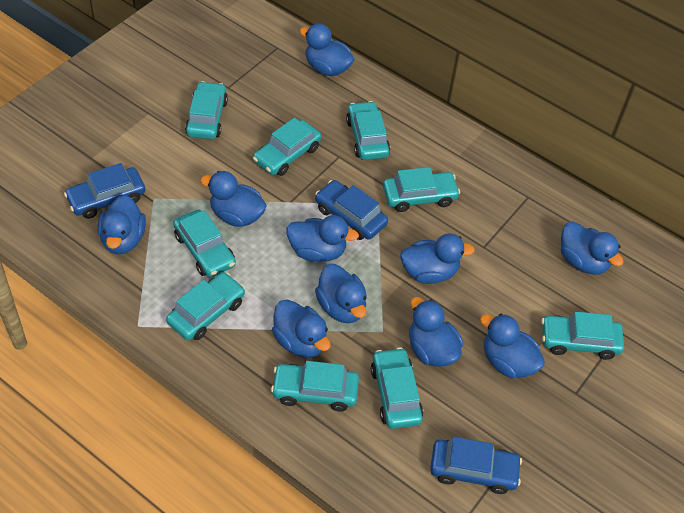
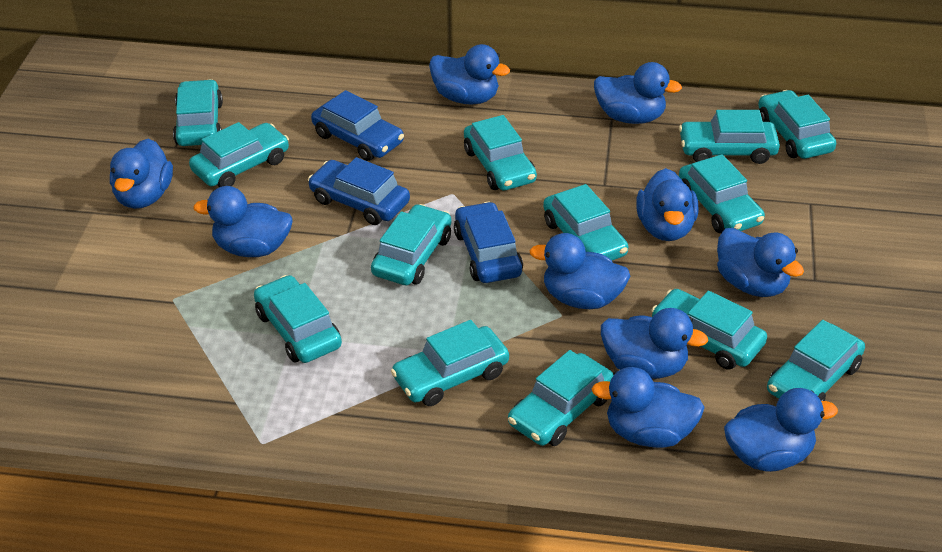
turquoise car: [166,272,245,340] [173,209,236,277] [185,81,228,140] [253,118,321,176] [271,361,359,412] [346,101,390,160] [371,347,423,429] [383,167,460,212] [541,312,624,360] = 9 -> [173,79,223,146] [189,122,289,187] [254,275,342,363] [371,204,451,285] [391,320,509,406] [464,115,537,190] [508,350,614,446] [543,184,628,260] [651,289,767,370] [679,110,780,164] [679,154,765,233] [758,90,836,159] [767,320,865,401] = 13

